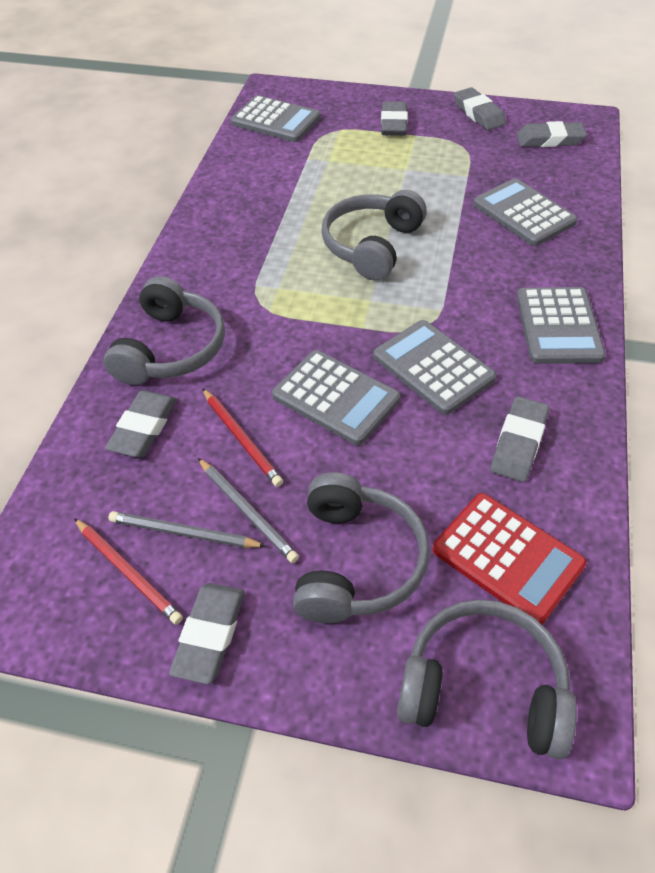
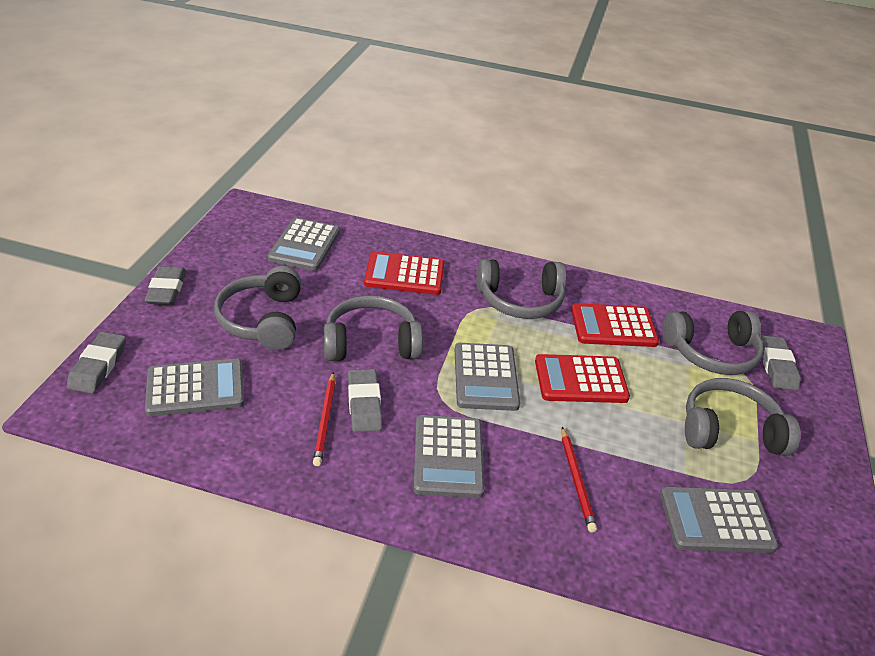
grey eraser: [105,390,177,457] [169,583,245,684] [381,101,408,136] [454,87,506,130] [490,396,549,482] [516,121,587,147] = 6 -> [67,332,126,394] [145,266,186,305] [348,369,382,432] [760,335,800,391] = 4
grey headphones: [104,276,225,385] [293,472,430,623] [321,190,427,281] [397,599,577,760] = 4 -> [214,266,301,350] [324,295,423,361] [477,259,566,319] [663,311,764,375] [685,378,800,456] = 5
grey pencil: [108,511,266,548] [198,458,299,563] = 2 -> none = 0
red calculator: [433,493,587,624] = 1 -> [364,251,444,295] [535,354,630,403] [571,303,659,347] = 3

